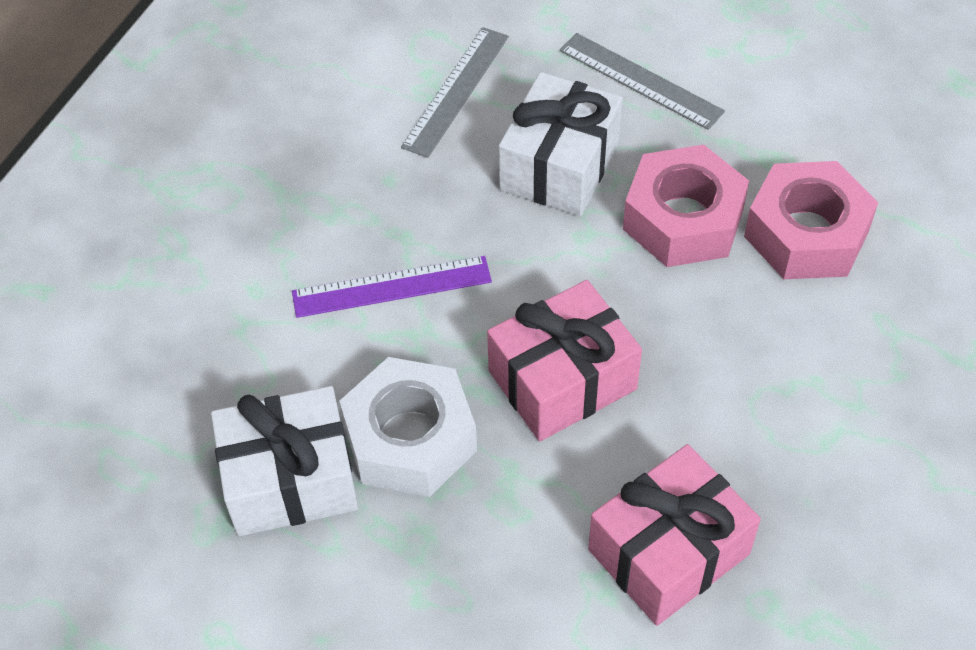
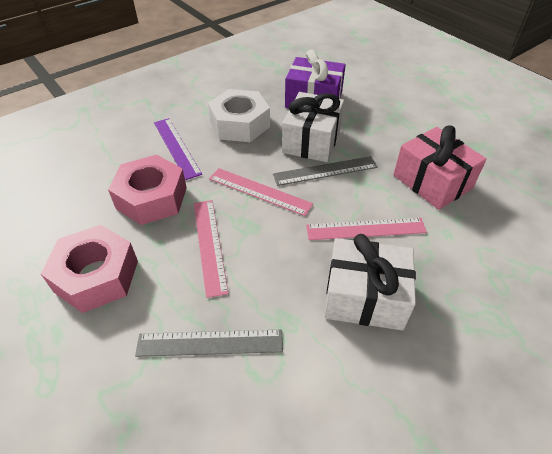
pink gift: [487,280,642,441] [588,444,761,626] = 2 -> [393,125,487,210] = 1
pink ruler: none = 0 -> [194,200,228,298] [209,168,313,216] [306,218,427,240] = 3
purple gift: none = 0 -> [285,49,346,108] = 1

